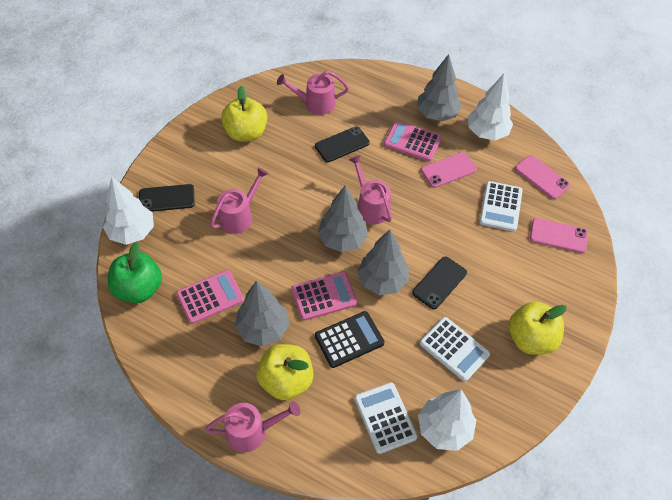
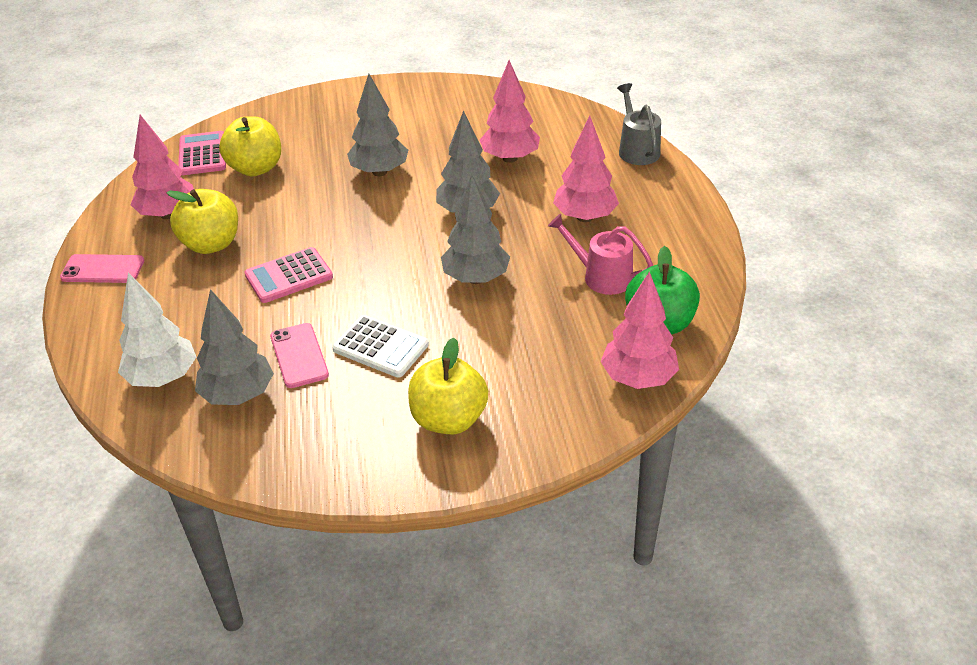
black calculator: [315,311,384,368] = 1 -> none = 0
black phone: [139,184,195,212] [315,126,370,162] [412,257,467,309] = 3 -> none = 0
grey watering can: none = 0 -> [617,83,661,165] = 1
pink calculator: [176,270,244,324] [291,272,357,321] [384,121,442,161] = 3 -> [178,131,226,175] [244,247,333,303] = 2
pink phone: [421,152,477,188] [515,155,570,199] [530,218,588,253] = 3 -> [60,254,144,283] [270,323,329,388] = 2
pink tree: none = 0 -> [130,115,194,219] [480,60,540,163] [553,116,619,222] [601,271,679,389] = 4
pink watering can: [205,401,300,452] [210,167,269,234] [277,71,349,115] [349,155,392,224] = 4 -> [548,214,653,295] = 1
white calculator: [355,383,418,454] [420,317,490,381] [479,181,523,232] = 3 -> [332,315,429,378] = 1
white tree: [103,177,154,245] [418,389,476,451] [468,74,513,140] = 3 -> [118,273,196,387] = 1

